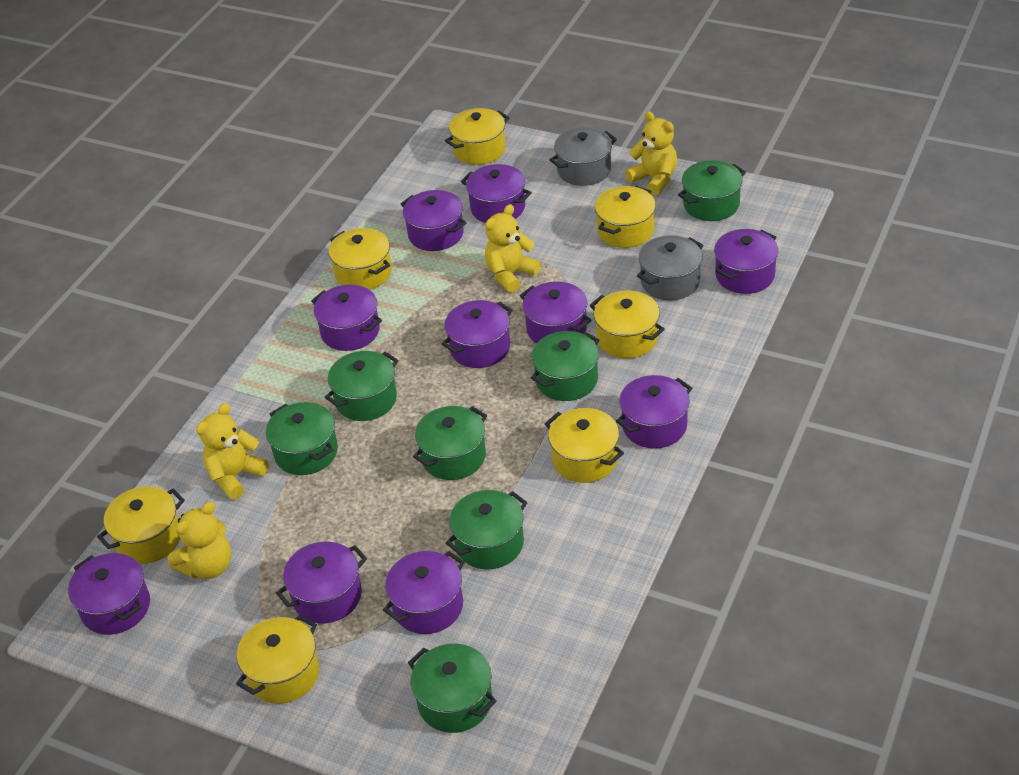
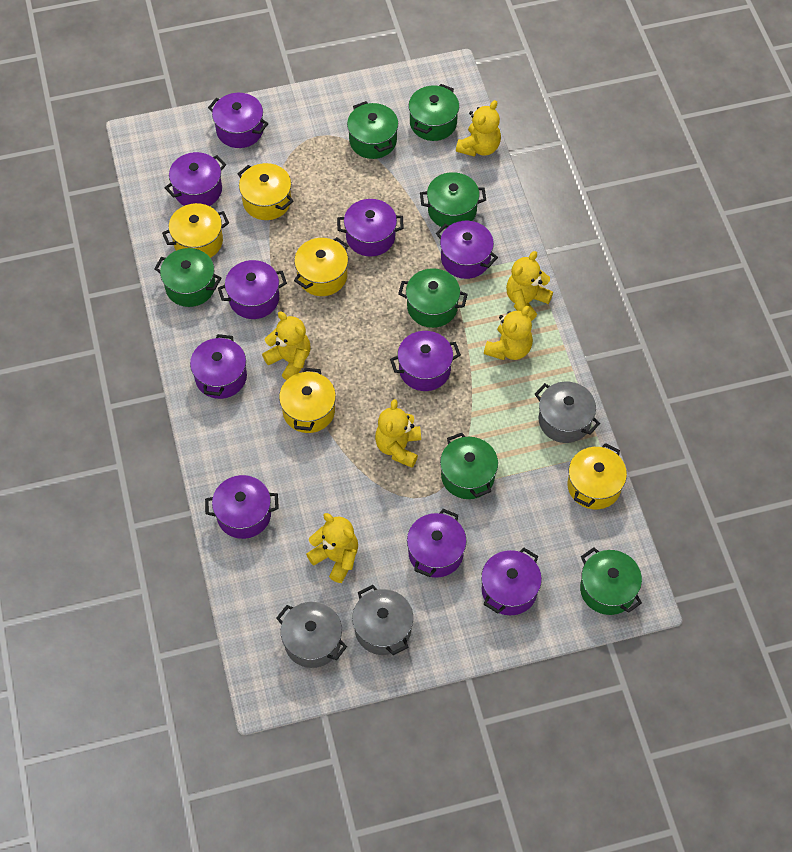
grey pot: [549,128,617,186] [637,235,704,300] = 2 -> [276,602,347,668] [352,585,413,655] [535,382,600,443] = 3
yellow pot: [97,486,185,564] [236,615,319,704] [329,228,392,290] [445,108,509,165] [545,408,624,483] [590,290,665,359] [595,186,656,248] = 7 -> [162,203,229,258] [238,163,294,220] [279,368,336,433] [294,237,349,296] [567,443,627,509] = 5
yellow teddy bear: [168,502,231,579] [196,403,269,500] [485,204,541,293] [625,111,677,196] = 4 -> [262,311,310,380] [306,513,358,583] [375,399,421,468] [456,100,501,157] [484,306,533,360] [506,251,553,321] = 6

